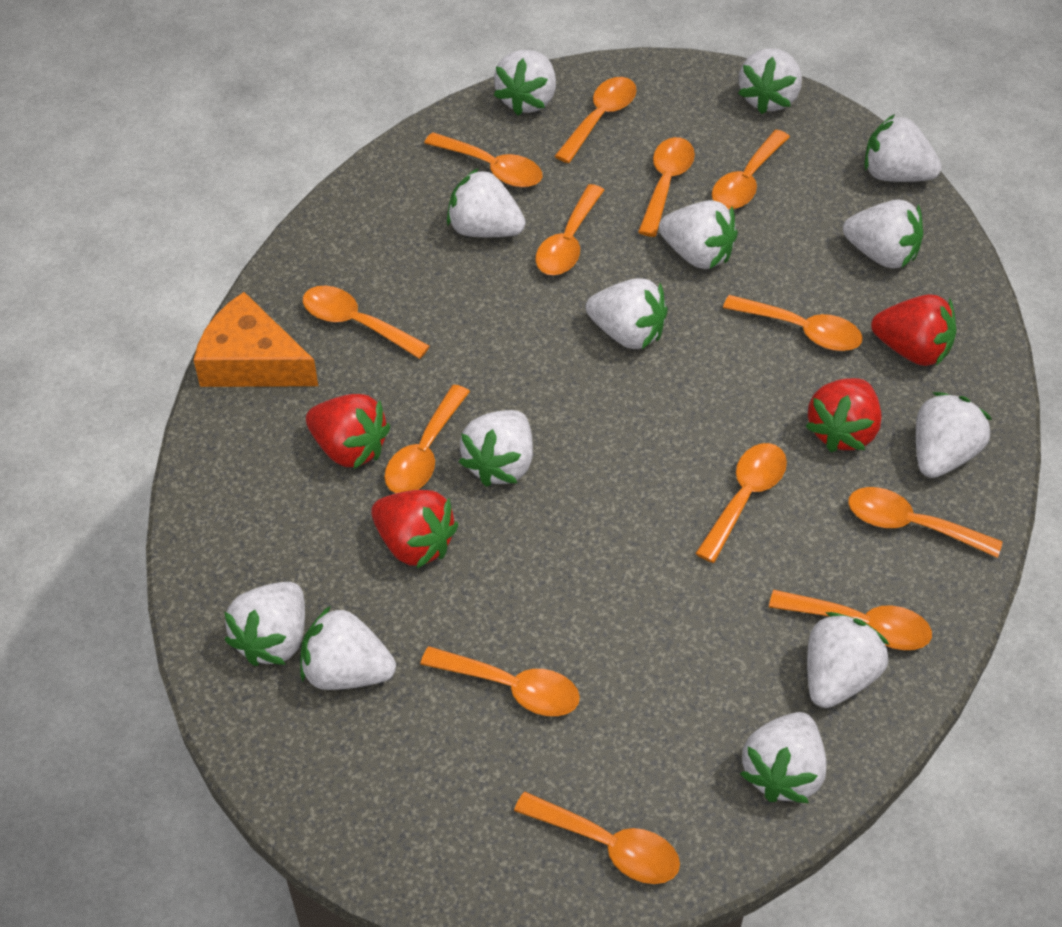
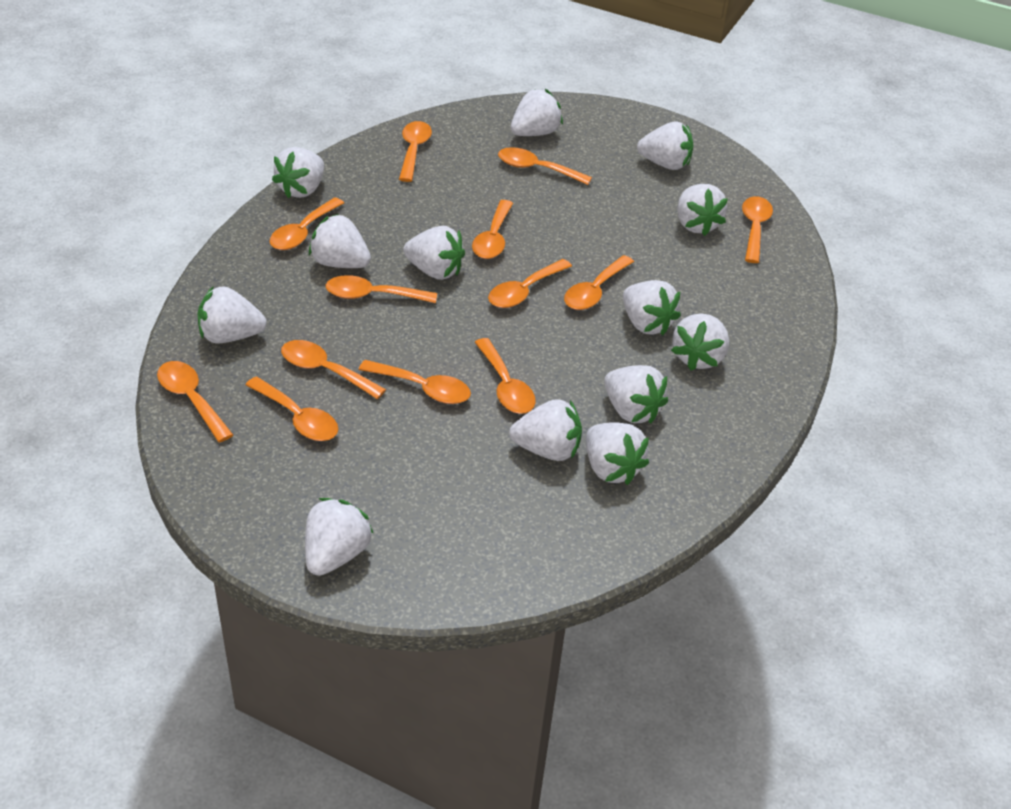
orange cheese: [194,292,318,387] = 1 -> none = 0
red strawberry: [306,394,390,470] [371,490,458,568] [805,378,882,452] [871,294,956,366] = 4 -> none = 0

